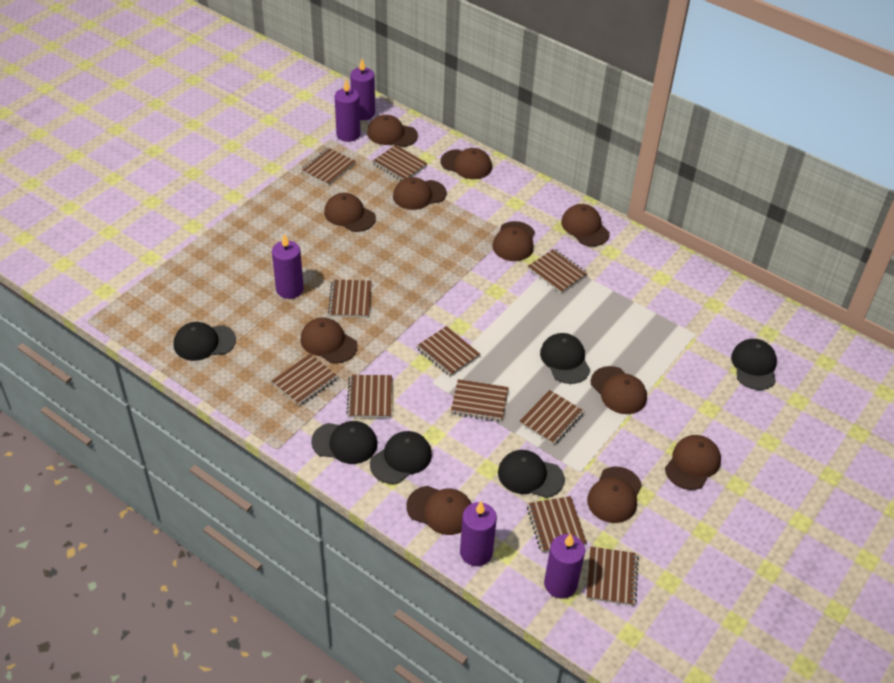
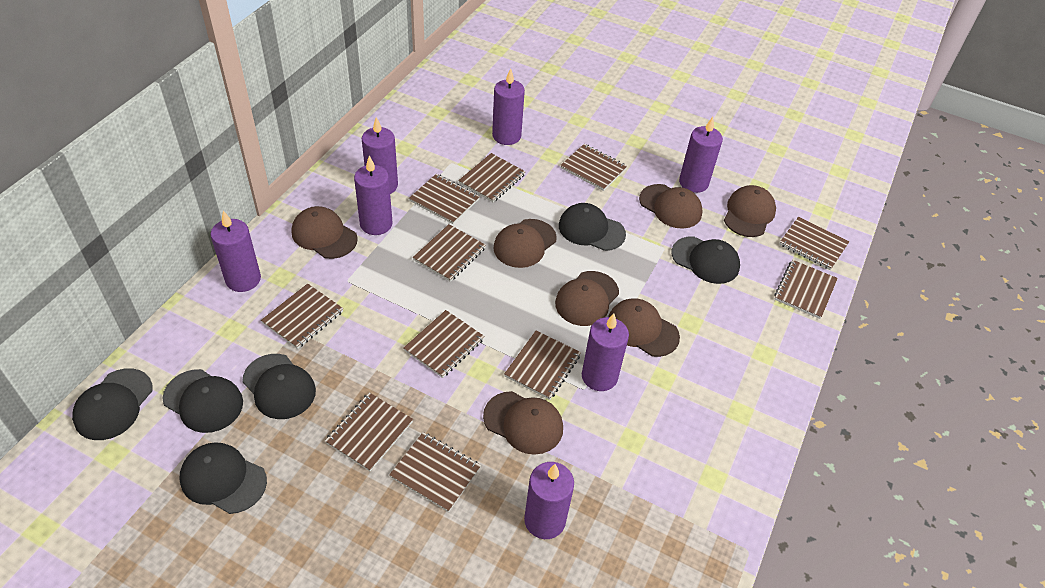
brown cap: [300,317,357,364] [324,193,376,232] [367,115,418,147] [393,177,447,210] [406,486,472,535] [441,148,492,179] [492,221,535,261] [561,204,610,246] [587,467,642,523] [591,366,647,414] [665,435,721,490] = 11 -> [292,206,358,259] [483,391,563,455] [493,219,557,268] [555,271,619,326] [608,298,680,357] [639,184,703,229] [724,185,776,237] = 7
purple candle: [272,234,304,299] [335,79,360,142] [350,59,375,120] [460,501,497,566] [544,534,585,598] = 5 -> [210,211,261,292] [354,156,393,235] [362,117,398,194] [492,68,525,145] [524,462,574,539] [582,313,629,391] [679,117,723,193] = 7

